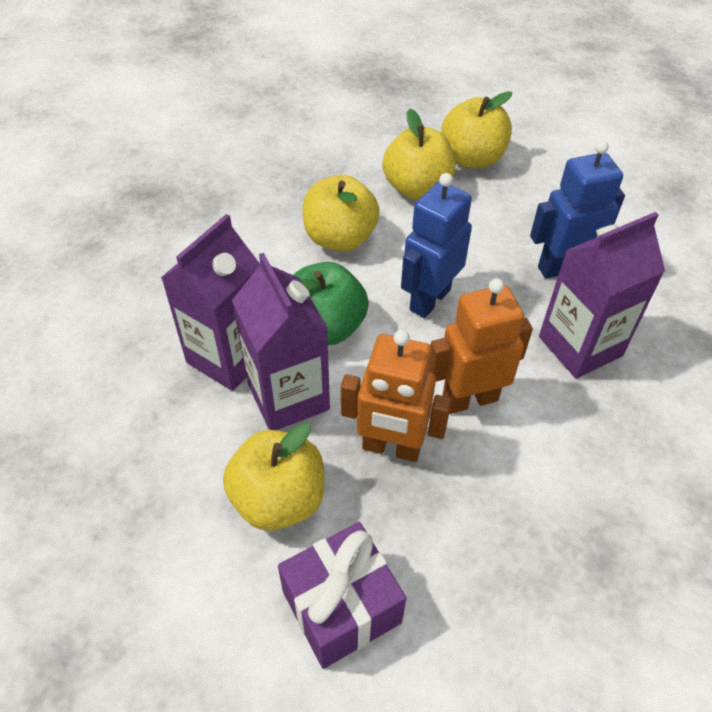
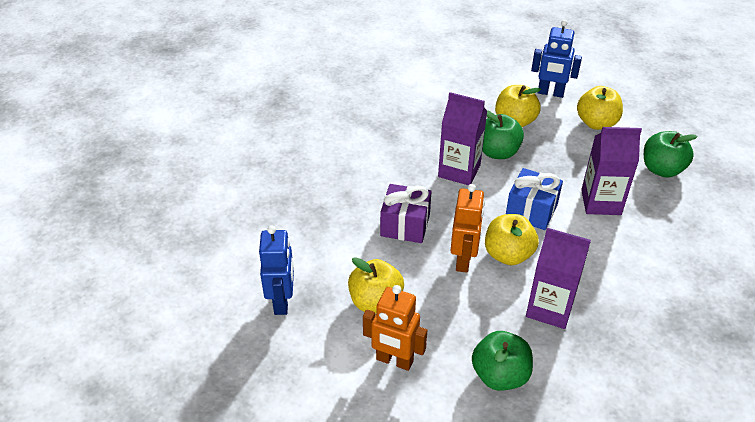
blue gift: none = 0 -> [506,168,563,230] = 1
green apple: [294,262,369,345] = 1 -> [472,331,533,391] [482,110,524,159] [644,131,698,177] = 3

